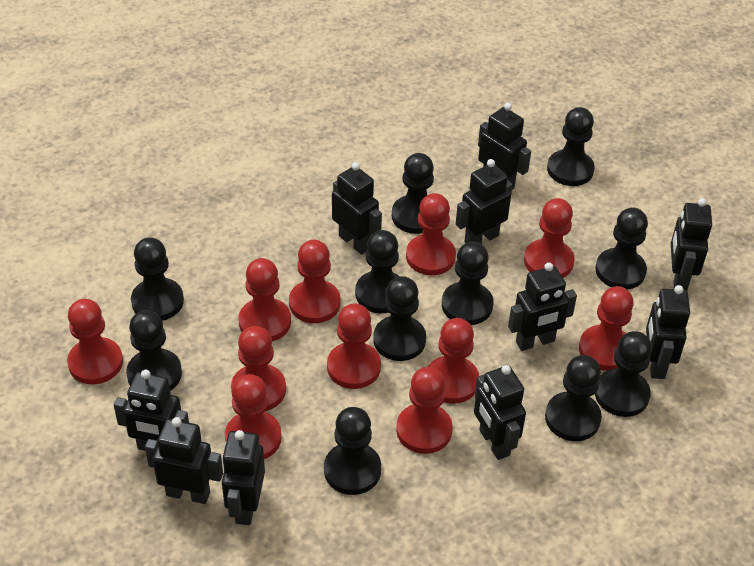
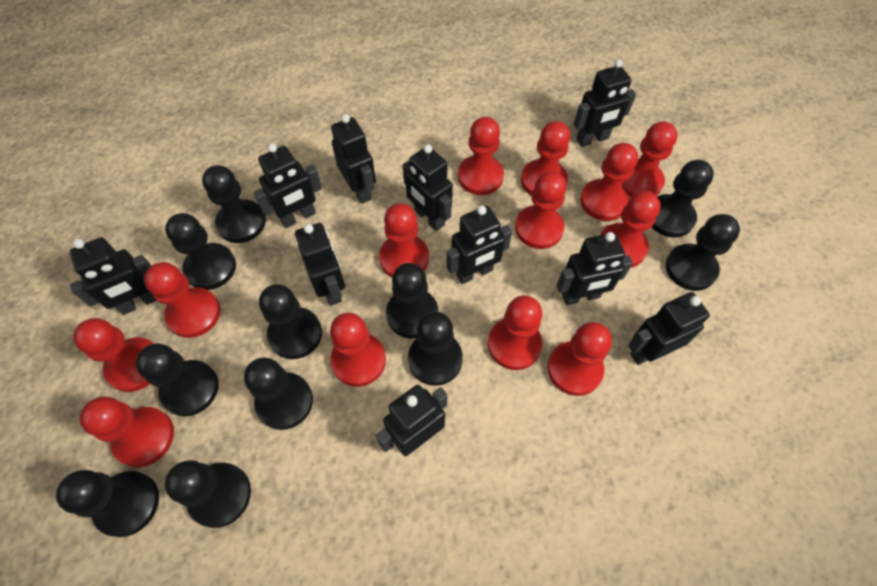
red pawn: [67,299,123,384] [225,374,282,459] [231,326,286,411] [239,258,291,341] [289,240,341,323] [327,303,381,389] [396,367,453,454] [406,193,456,275] [428,318,479,404] [524,198,575,278] [579,286,634,371] = 11 -> [73,318,154,392] [80,397,174,467] [144,262,221,338] [330,313,386,387] [379,203,429,277] [458,117,504,195] [488,295,542,370] [515,171,567,249] [521,121,570,196] [548,322,612,396] [580,143,638,221] [600,191,661,268] [622,121,678,197] = 13

